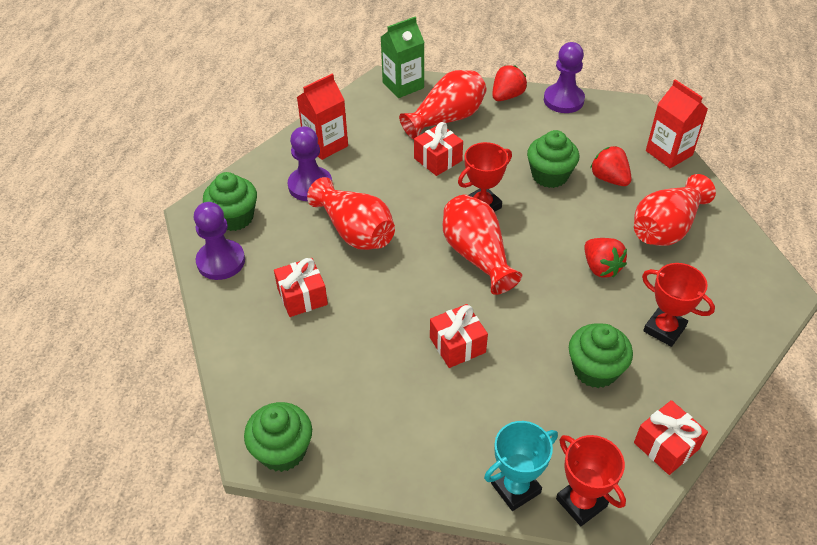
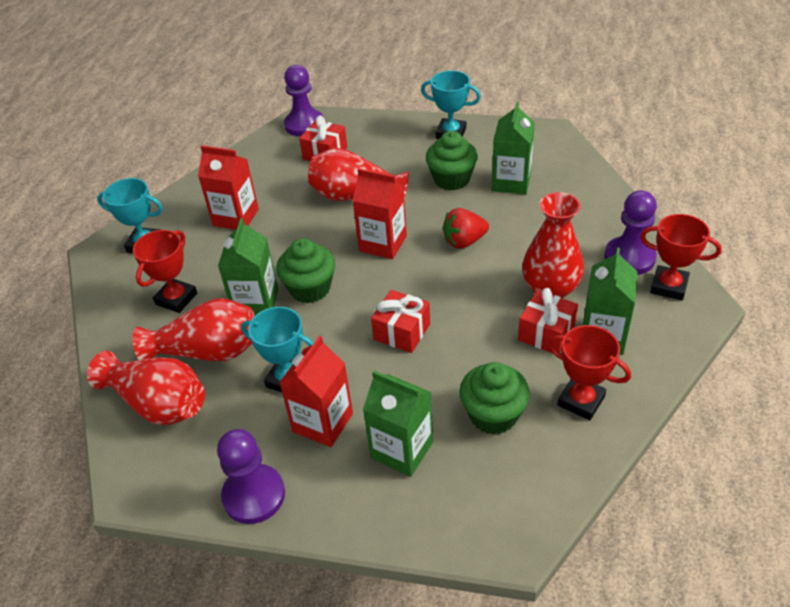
green carton: [381,16,424,98] = 1 -> [218,218,278,315] [363,371,433,477] [492,101,535,195] [583,248,638,355] = 4
green cupcake: [203,172,257,231] [244,402,312,472] [527,130,579,188] [569,324,633,388] = 4 -> [276,238,335,303] [426,131,478,191] [459,362,530,435] = 3
red carton: [297,73,348,160] [646,79,708,168] = 2 -> [198,145,259,230] [279,336,353,447] [352,168,407,259] = 3
red gift: [274,258,328,317] [414,122,463,176] [430,304,488,368] [634,400,708,475] = 4 -> [299,116,347,161] [371,290,430,353] [518,288,578,353] = 3
red strawberry: [492,65,527,101] [584,238,627,278] [590,146,632,186] = 3 -> [443,208,489,249] = 1
turquoise trophy: [484,421,558,511] = 1 -> [97,178,163,253] [241,307,314,392] [421,70,481,139] = 3

